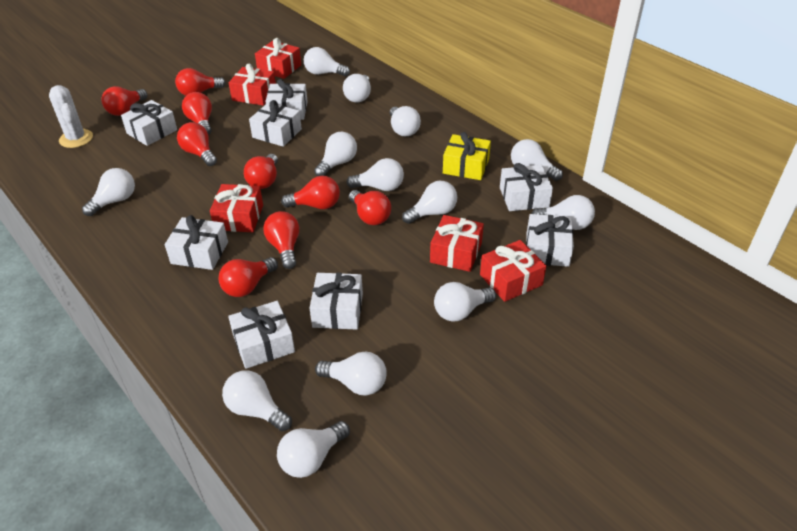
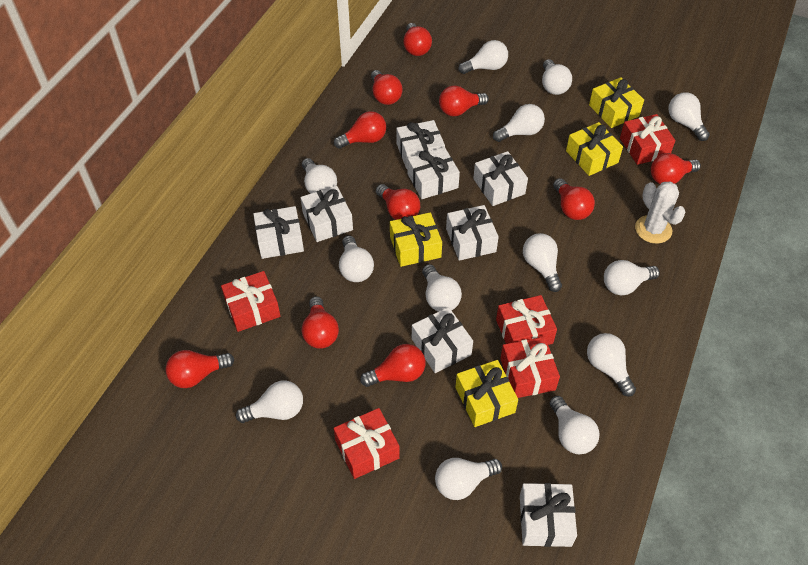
red light bulb: [102,86,148,116] [175,68,226,96] [177,122,217,166] [182,92,212,135] [219,257,278,297] [244,154,278,189] [263,211,299,269] [281,176,340,209] [349,190,391,225] = 9 -> [166,350,234,388] [302,296,339,349] [334,111,386,149] [360,344,425,387] [371,70,402,105] [376,184,420,220] [403,23,432,56] [439,85,489,116] [553,178,595,220] [651,153,701,184] = 10
yellow gift: [443,132,491,180] = 1 -> [390,212,442,267] [455,360,518,427] [566,122,623,176] [589,77,644,128] = 4

